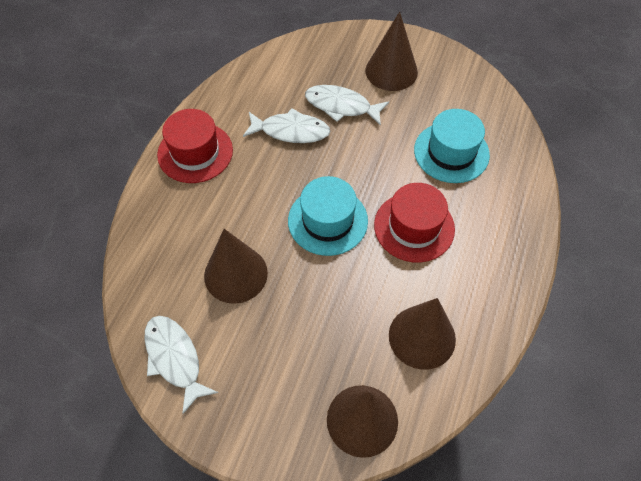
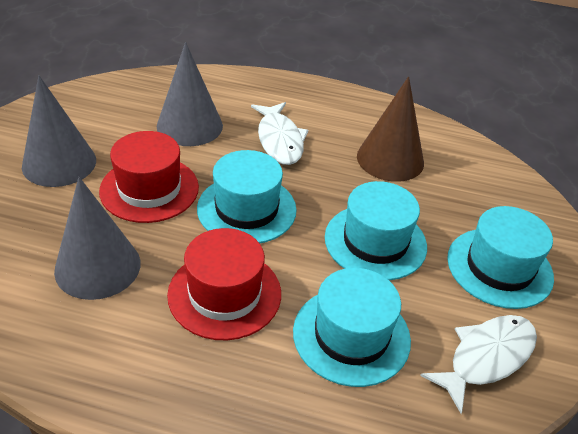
brown cone: [204,229,268,304] [327,385,398,458] [366,12,418,91] [389,298,456,370] = 4 -> [357,76,424,182] = 1
grey cone: none = 0 -> [22,75,96,187] [54,177,140,300] [157,42,223,146] = 3
turquoise hat: [288,176,368,256] [414,109,490,183] = 2 -> [197,150,297,243] [293,268,411,387] [325,181,427,280] [447,206,554,309] = 4
white fish: [144,316,218,414] [243,108,331,143] [305,85,389,126] = 3 -> [251,102,308,165] [420,315,537,414] = 2

